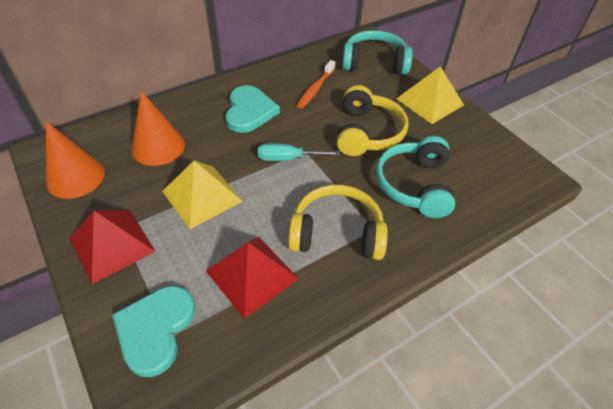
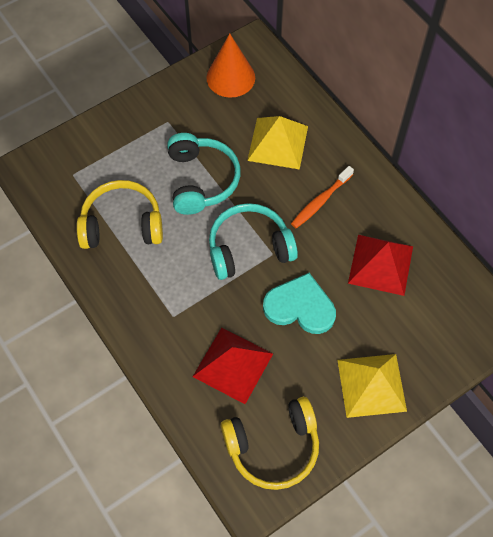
orange cone: [46,121,105,199] [131,91,185,166] = 2 -> [206,33,255,98] = 1
turquoise heart: [112,286,195,377] [225,85,280,133] = 2 -> [263,273,336,334] = 1
turquoise screwdriver: [258,143,340,161] = 1 -> none = 0

